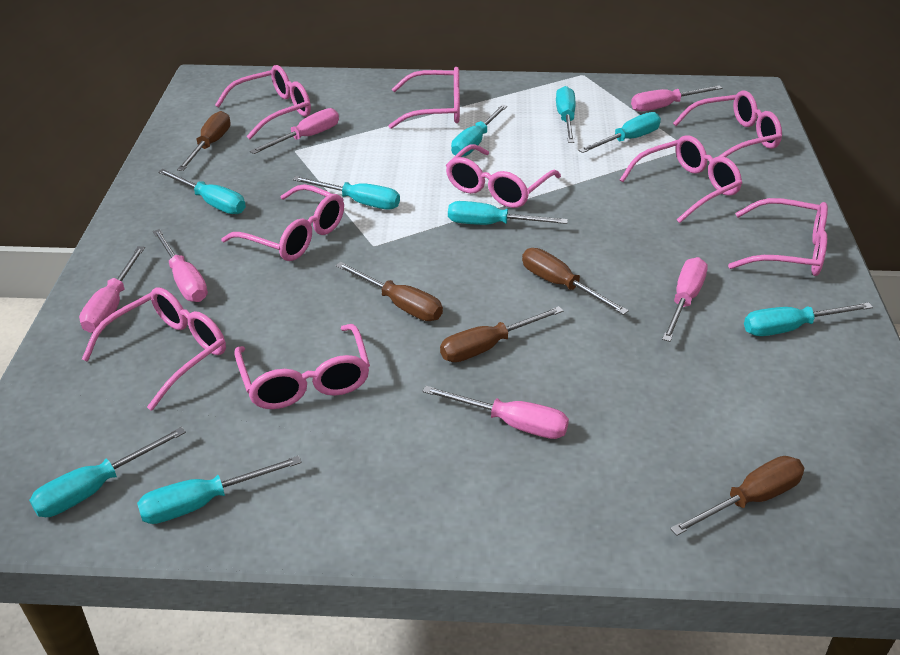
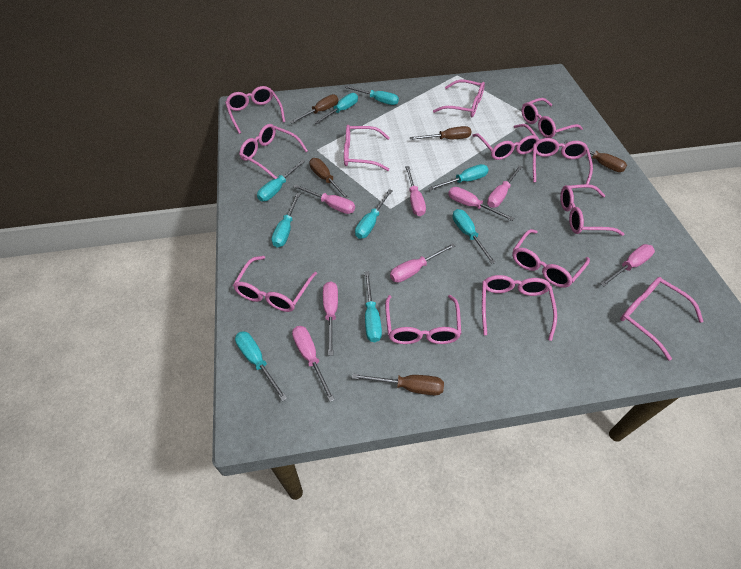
pink glasses: [82,287,226,411] [215,65,311,139] [221,184,344,261] [235,324,370,409] [388,67,460,129] [446,144,561,208] [620,135,742,223] [673,91,782,157] [728,198,828,276] = 9 -> [225,86,285,134] [233,256,317,312] [239,124,308,179] [344,125,390,171] [385,295,461,344] [433,79,485,117] [472,124,540,160] [482,275,557,341] [512,229,590,288] [521,98,583,138] [533,138,593,185] [560,184,624,236] [620,277,704,361] = 13
pink screwdriver: [79,246,145,333] [153,229,208,302] [250,108,339,154] [422,386,569,439] [631,86,722,112] [662,257,708,342] = 6 -> [292,326,335,402] [293,184,355,214] [323,282,338,356] [390,243,455,283] [405,166,426,216] [448,187,514,221] [487,165,522,208] [600,244,655,287] = 8

